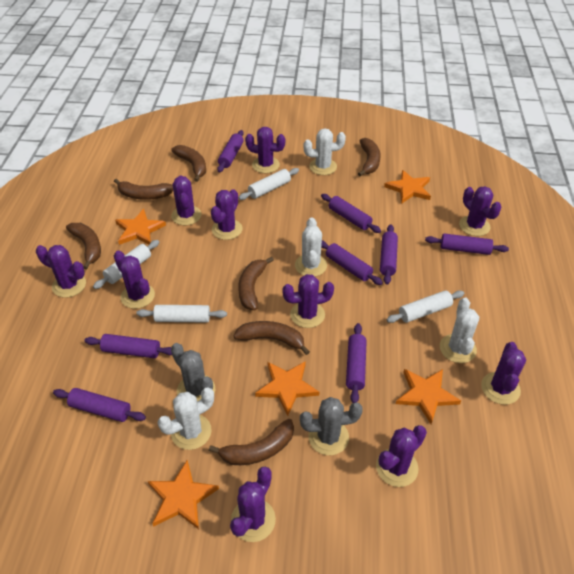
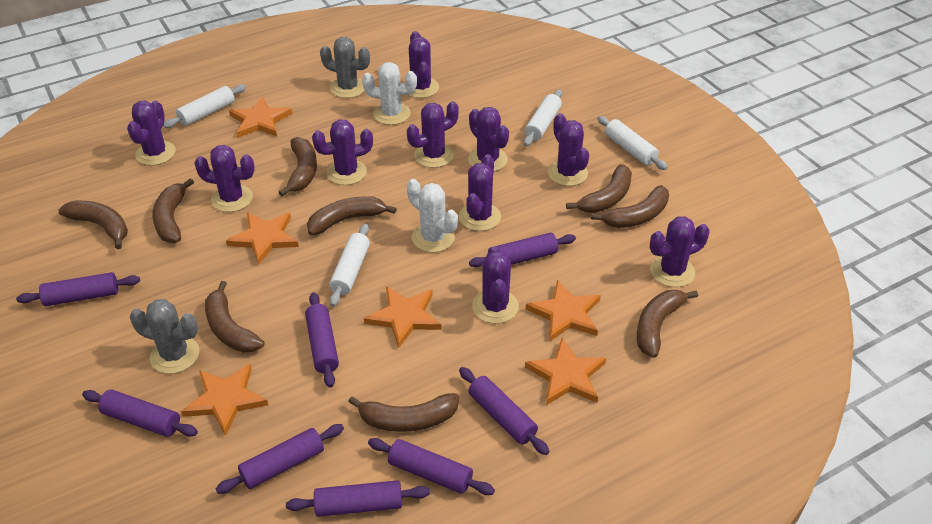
brown banana: [66,223,101,270] [114,179,173,200] [171,145,206,182] [209,419,294,465] [233,321,310,355] [238,257,274,310] [358,138,380,176] = 7 -> [59,201,128,249] [152,178,194,243] [205,281,264,352] [279,137,317,196] [307,196,397,235] [348,393,459,432] [566,164,632,213] [591,185,669,228] [637,290,698,358] = 9
orange star: [115,209,166,245] [148,460,219,529] [255,361,319,416] [384,170,431,204] [396,369,461,424] = 5 -> [181,364,268,436] [226,212,299,265] [229,96,292,138] [364,286,442,348] [525,338,606,405] [526,280,601,341] = 6
white cactus: [158,387,214,450] [295,217,327,277] [304,128,346,175] [440,297,479,363] = 4 -> [362,62,417,125] [407,179,458,253] = 2

